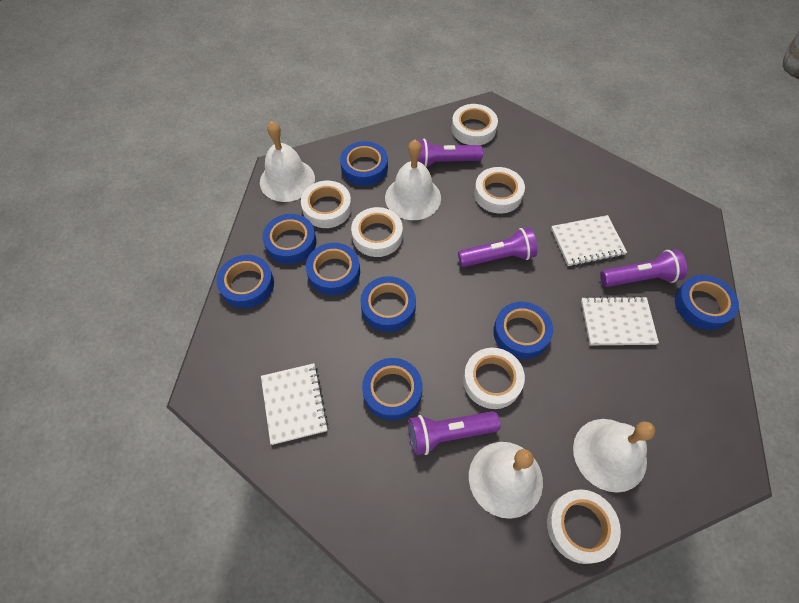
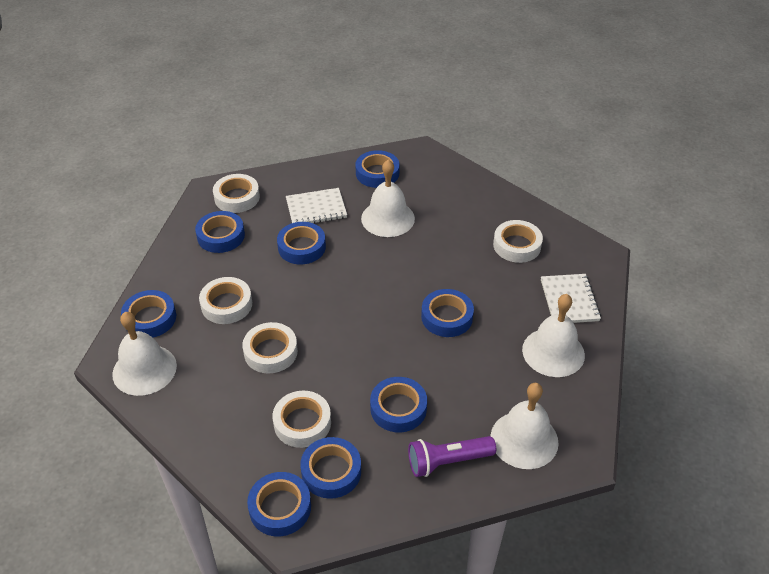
purple flashlight: [408,411,500,455] [417,139,483,168] [458,227,537,267] [600,249,687,287] = 4 -> [408,436,496,477] = 1
white notebook: [261,363,328,445] [551,215,627,266] [581,296,659,345] = 3 -> [286,188,347,223] [541,274,601,323] = 2
white tape: [301,181,352,228] [351,207,403,257] [451,104,498,145] [463,348,525,409] [474,167,525,214] [547,489,621,564] = 6 -> [199,277,252,324] [213,174,260,213] [242,322,298,374] [273,391,331,448] [493,220,543,263] = 5

